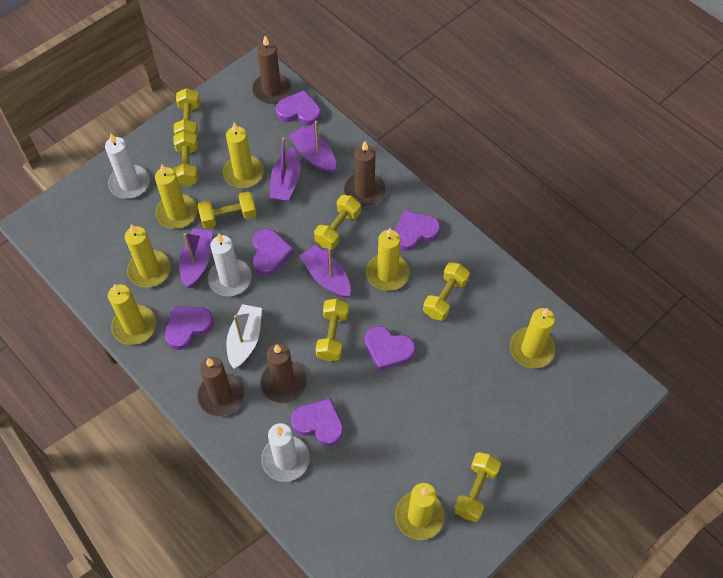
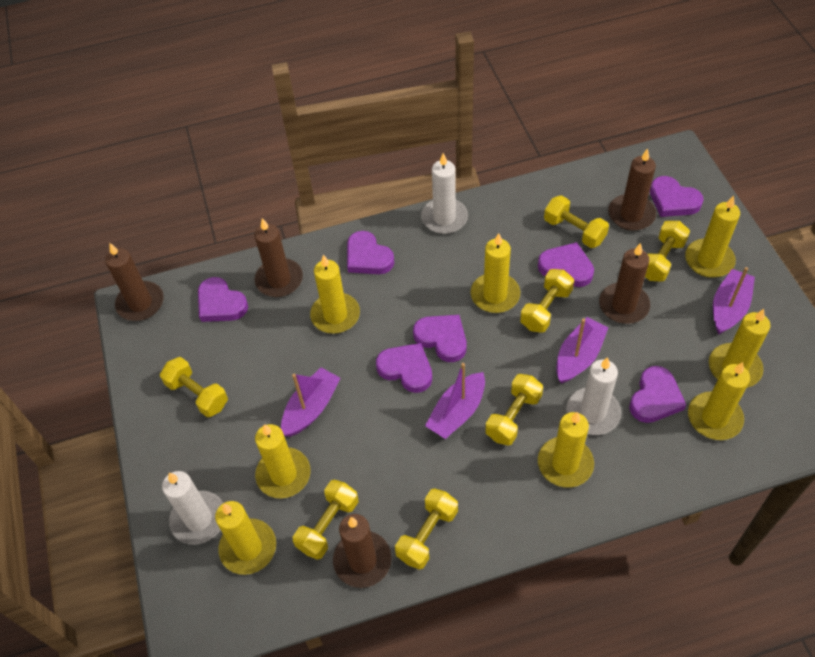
brown candle: [197,357,244,416] [252,36,291,104] [260,343,307,403] [344,141,386,206] = 4 -> [105,243,164,321] [254,218,303,297] [333,514,392,588] [599,243,650,324] [608,148,656,231] = 5
purple heart: [165,307,214,350] [253,229,294,276] [276,90,321,126] [291,398,344,446] [365,326,416,371] [395,210,440,251] = 6 -> [198,277,248,322] [347,231,394,274] [376,343,432,393] [413,315,467,362] [538,242,594,287] [629,366,686,423] [650,176,703,217] = 7
white boat: [227,304,262,369] = 1 -> none = 0
yellow candle: [108,284,156,345] [125,224,171,288] [155,164,198,229] [223,123,264,188] [366,228,410,291] [395,483,445,540] [510,308,555,368] = 7 -> [215,501,276,575] [255,424,311,499] [310,255,360,334] [471,233,520,313] [538,412,594,488] [685,195,740,278] [688,362,750,440] [709,309,771,388] = 8

